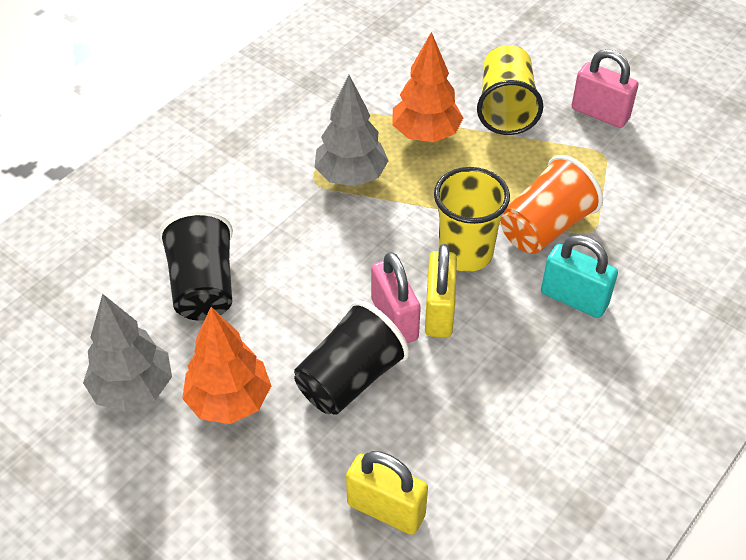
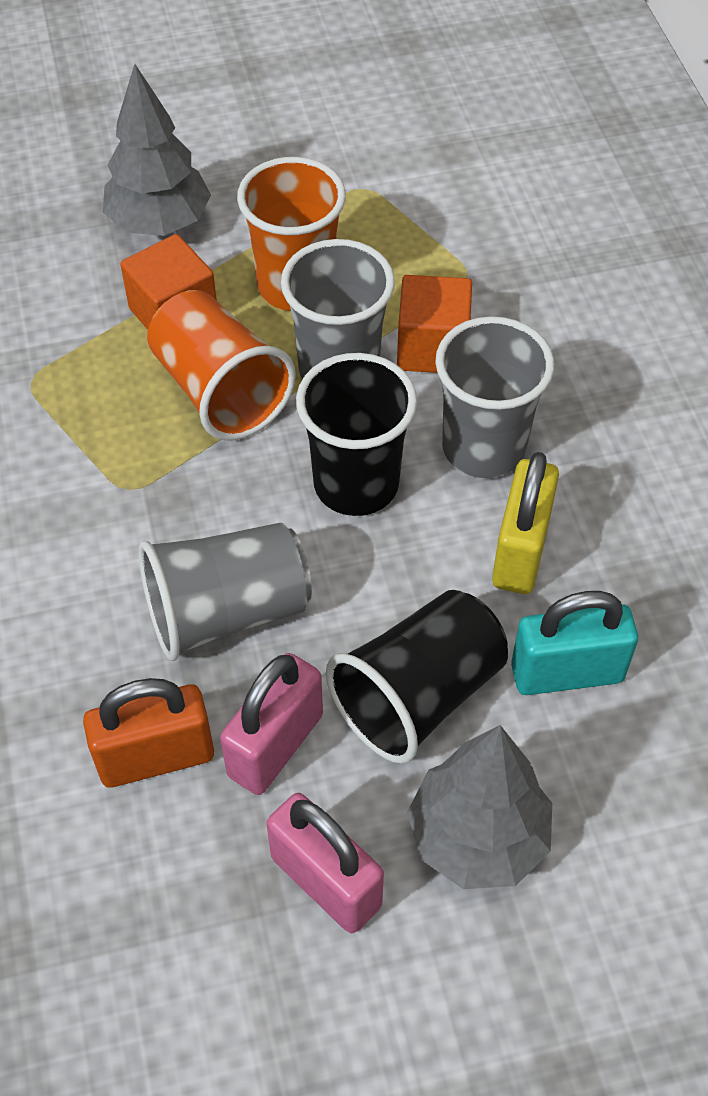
grey cup: none = 0 -> [139,523,312,661] [281,239,395,380] [435,316,554,478] = 3
orange cube: none = 0 -> [120,234,217,330] [397,275,472,373] = 2
orange cup: [501,155,603,254] = 1 -> [147,290,296,441] [237,157,346,311] = 2
orange padlock: none = 0 -> [83,678,214,788] = 1
orange tree: [182,307,271,424] [392,32,463,142] = 2 -> none = 0
yellow cup: [434,167,510,272] [477,45,543,135] = 2 -> none = 0
yellow padlock: [346,451,428,535] [425,244,457,338] = 2 -> [492,452,559,594] = 1

